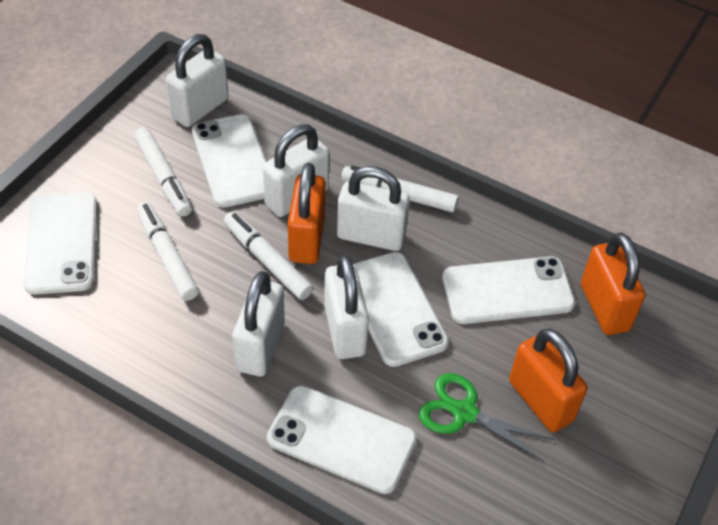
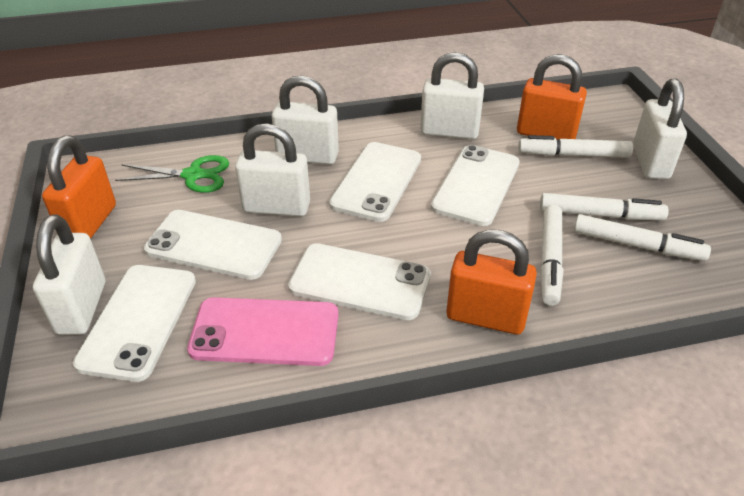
pink phone: none = 0 -> [187,297,338,366] = 1

